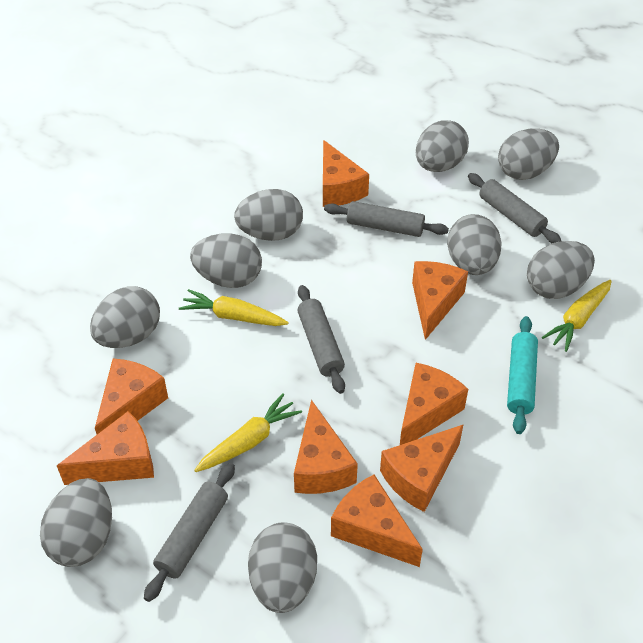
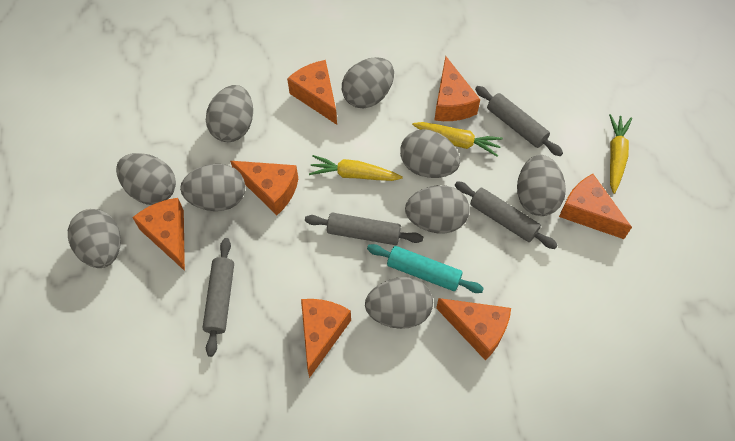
orange cheese: [57,411,154,485] [95,358,168,434] [294,400,358,494] [323,140,369,207] [331,475,423,567] [380,424,464,512] [400,363,468,445] [412,261,468,340] = 8 -> [132,198,185,271] [230,161,298,215] [287,60,337,125] [301,299,351,378] [434,56,480,121] [436,298,511,360] [559,174,632,239] = 7

